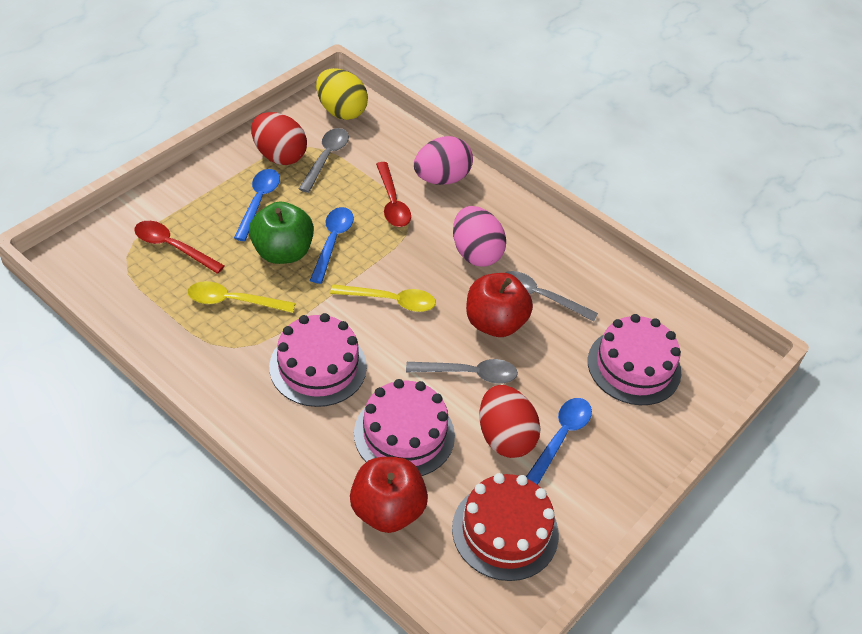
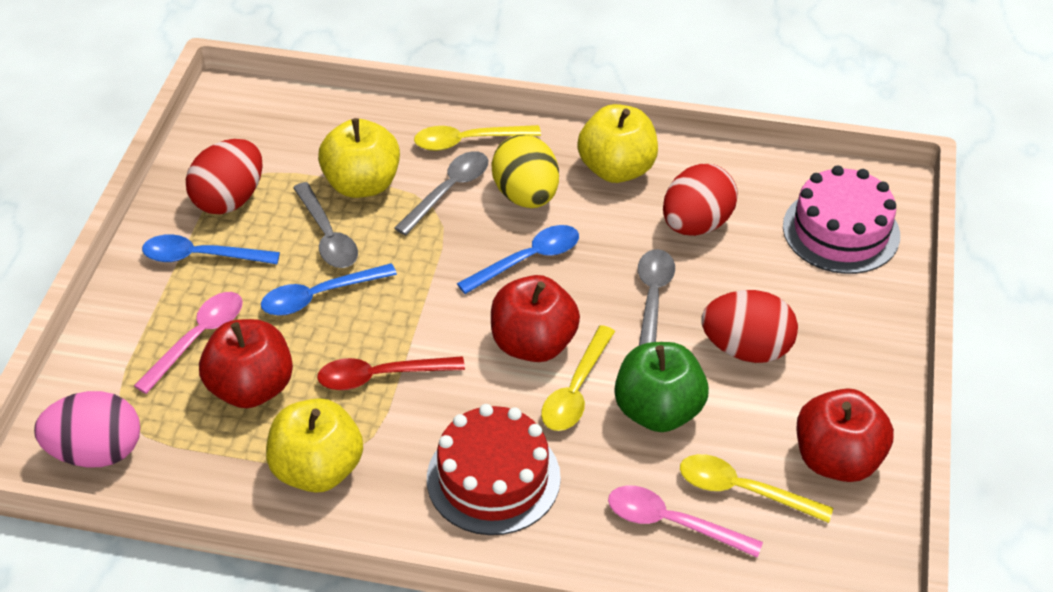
pink cake: [269,313,367,407] [354,379,455,476] [588,314,681,405] = 3 -> [783,165,900,274] = 1
pink egg: [414,136,473,185] [453,206,506,267] = 2 -> [34,391,140,468] = 1
pink spoon: none = 0 -> [134,292,243,394] [608,486,763,558] = 2
red apple: [350,457,428,533] [466,273,533,337] = 2 -> [199,319,293,408] [491,275,580,362] [796,388,894,482] = 3
red egg: [251,112,307,165] [479,385,541,458] = 2 -> [186,139,262,214] [663,164,738,236] [701,290,798,363] = 3
red spoon: [134,221,225,274] [376,162,411,227] = 2 -> [317,356,465,390] = 1
yellow apple: none = 0 -> [266,398,363,493] [318,118,400,198] [577,104,658,183] = 3
yellow spoon: [188,281,295,313] [330,284,436,312] = 2 -> [414,125,541,151] [541,325,615,431] [680,454,833,523] = 3

